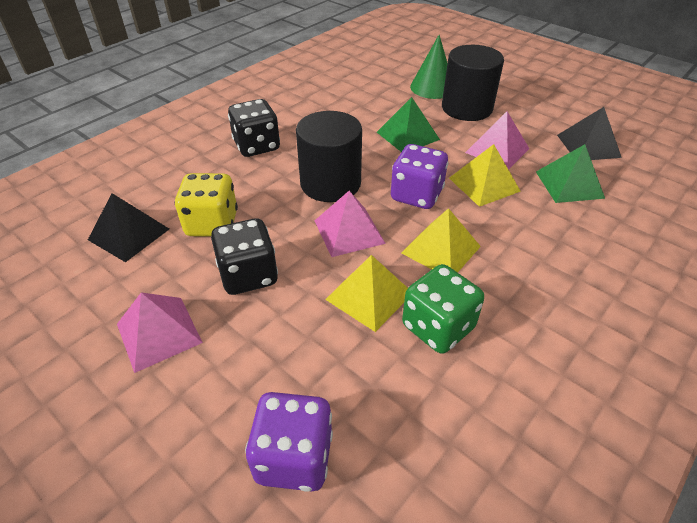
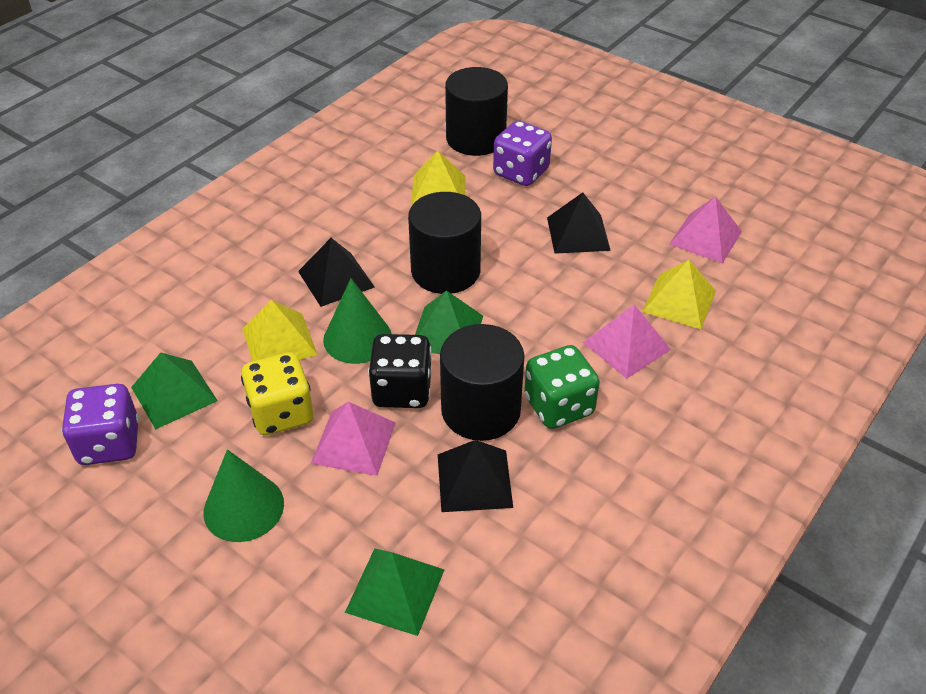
black cylinder: [296,111,362,202] [442,45,504,121] = 2 -> [408,192,481,294] [440,324,524,441] [445,67,508,156] = 3
black dice: [211,218,278,295] [228,99,280,157] = 2 -> [368,334,432,408] = 1
black pyramid: [88,193,169,262] [557,107,622,160] = 2 -> [298,238,375,307] [438,440,513,512] [547,192,611,254] = 3
green cone: [410,35,448,99] = 1 -> [204,449,284,542] [323,278,391,364] = 2
green pyramid: [377,97,440,152] [536,144,605,203] = 2 -> [131,352,218,430] [345,548,444,636] [415,290,483,354] = 3

